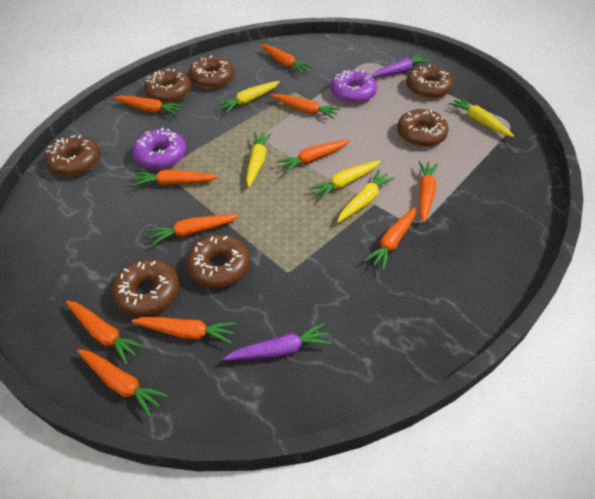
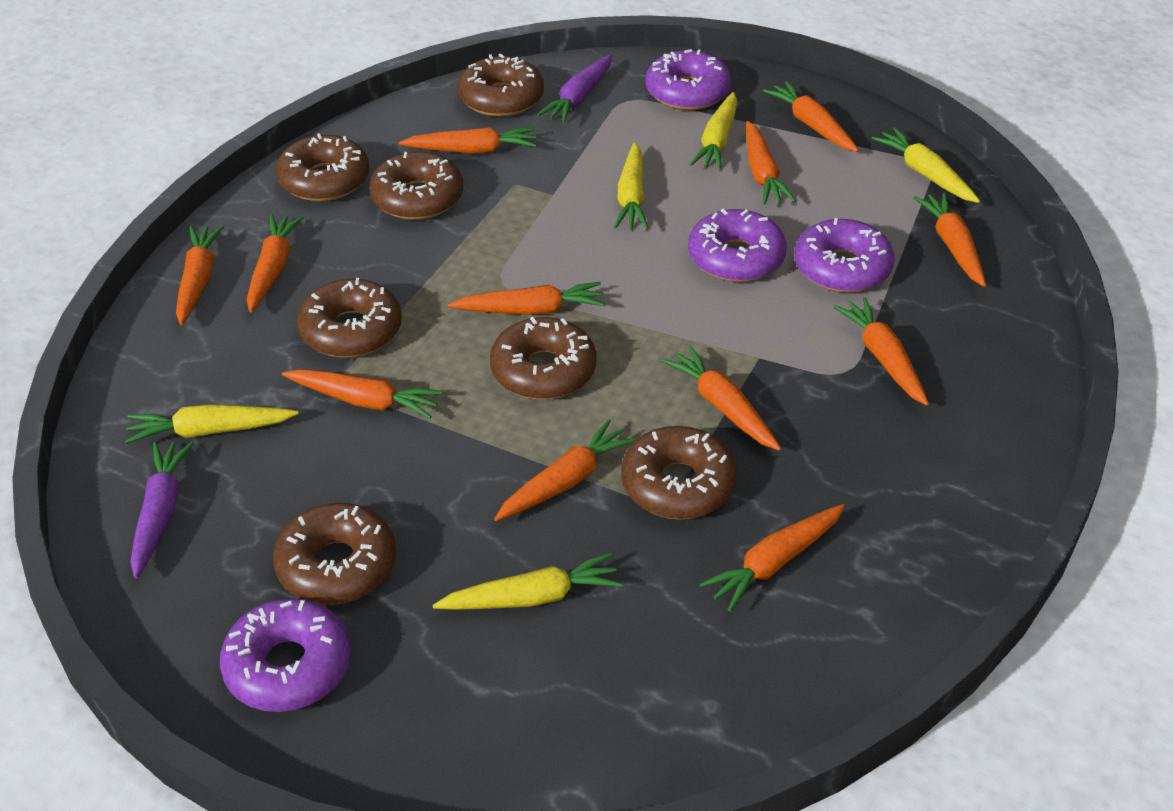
orange carrot: [66,300,145,365] [77,349,168,417] [113,95,183,116] [131,317,236,344] [133,170,218,186] [148,215,239,246] [260,44,313,74] [271,94,340,119] [277,140,350,173] [364,207,416,271] [419,161,438,222] = 11 -> [176,225,224,325] [247,214,304,312] [282,369,443,418] [399,127,537,154] [448,282,605,315] [494,419,637,521] [661,345,781,451] [700,504,845,612] [746,121,796,205] [763,81,859,152] [833,297,929,406] [914,192,986,287] = 12
purple donut: [133,128,186,169] [330,70,377,104] = 2 -> [220,598,351,712] [645,49,731,110] [688,209,787,282] [794,218,894,293] = 4

